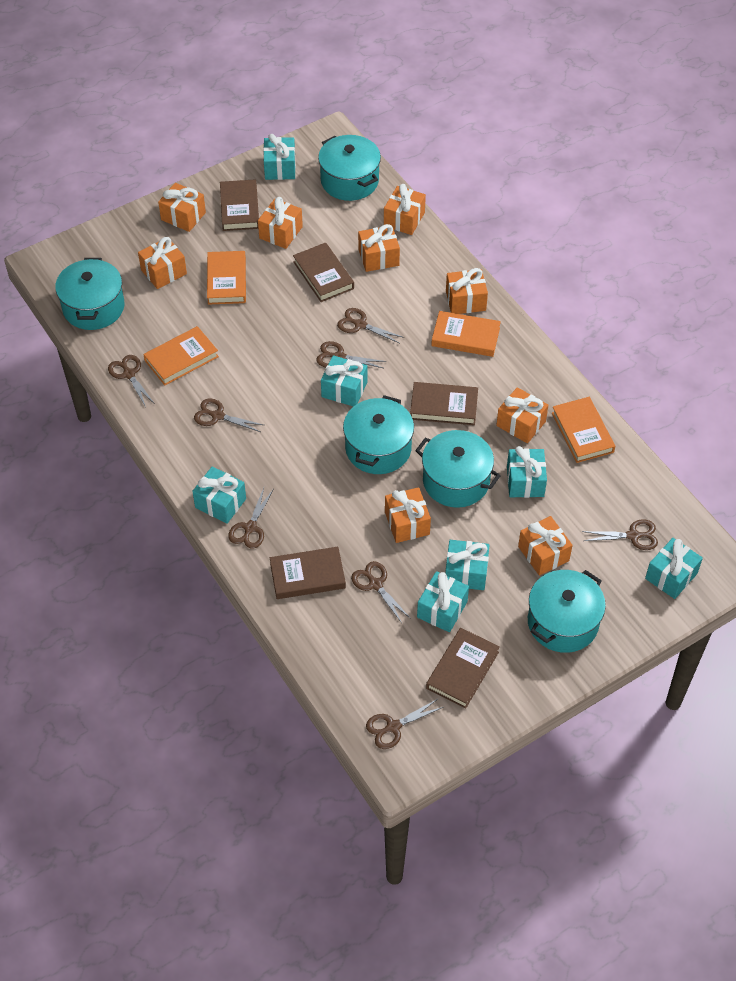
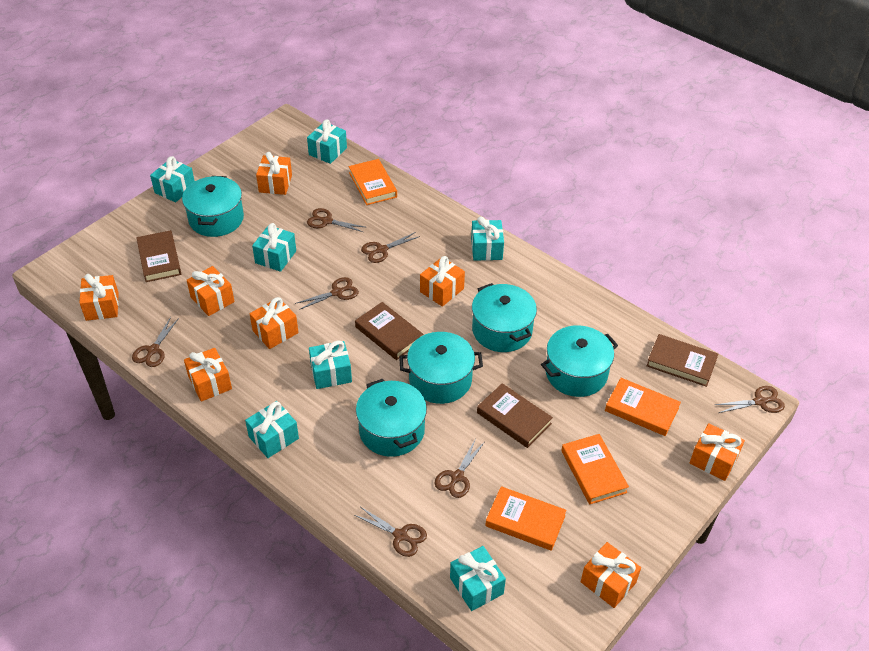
brown book: [220,179,259,231] [270,547,346,599] [293,243,354,302] [410,382,478,425] [426,628,500,709] = 5 -> [136,230,181,282] [355,302,423,360] [477,383,553,448] [647,334,718,387] = 4
brown scissors: [108,355,155,407] [194,398,263,432] [228,488,273,549] [316,341,386,368] [337,308,404,343] [351,561,411,623] [366,698,443,749] [582,519,658,550] = 8 -> [132,317,179,367] [295,277,359,310] [307,208,365,232] [355,507,427,557] [361,232,420,263] [435,440,484,498] [715,386,785,413] = 7
orange gift: [138,237,187,289] [158,183,206,232] [258,197,303,249] [358,224,400,272] [384,184,426,235] [385,487,431,543] [446,268,488,314] [496,387,548,443] [518,516,573,576] = 9 -> [79,274,119,321] [184,348,232,401] [187,266,235,316] [249,297,299,349] [256,152,292,195] [420,256,465,307] [581,542,641,608] [690,423,745,481] = 8

